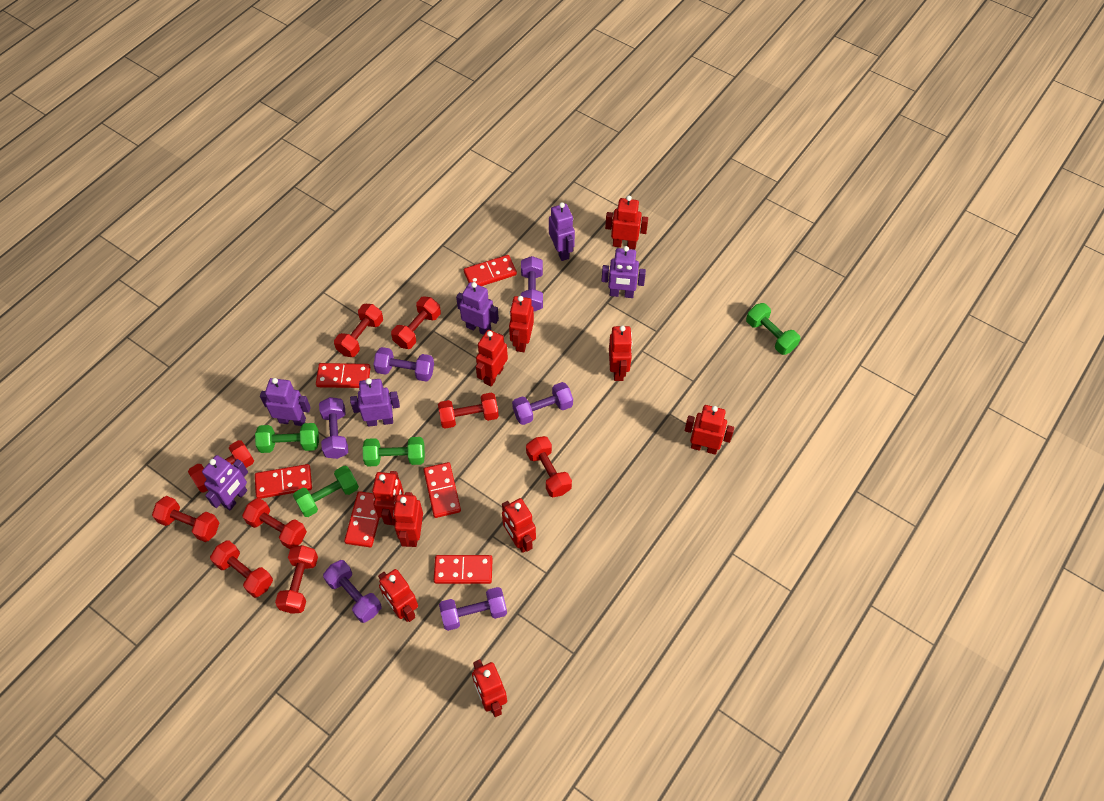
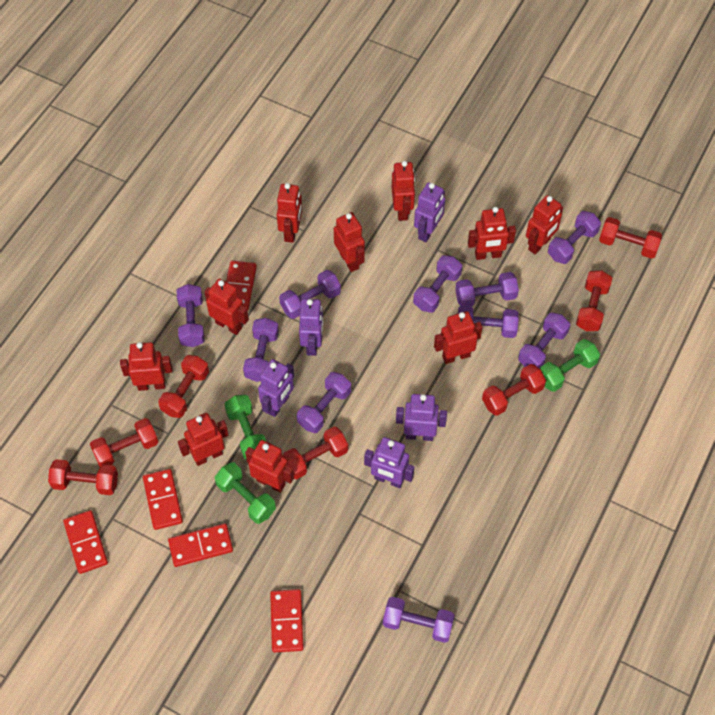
green dumbbell: [255,423,319,453] [293,466,359,517] [363,437,425,466] [746,303,800,355] = 4 -> [215,462,276,524] [224,395,267,459] [540,339,600,392] = 3
purple dumbbell: [319,397,348,459] [323,560,382,623] [373,347,434,382] [439,587,507,631] [512,382,573,425] [521,256,543,311] = 6 -> [177,284,205,347] [243,318,279,382] [279,270,341,319] [297,372,351,433] [383,597,454,643] [413,255,462,313] [455,272,519,307] [458,305,519,338] [518,312,570,369] [548,211,601,264] = 10
purple robot: [202,455,248,510] [260,378,311,426] [350,378,400,427] [456,282,499,335] [549,202,575,261] [602,246,646,298] = 6 -> [258,359,294,417] [299,299,323,356] [364,437,415,488] [396,394,447,441] [414,182,445,242] = 5
red domino: [255,464,312,499] [316,363,371,388] [344,491,380,547] [424,462,461,518] [434,555,493,584] [464,255,517,286] = 6 -> [63,510,108,574] [143,469,183,530] [168,523,233,567] [226,261,257,311] [270,589,304,652] = 5
red dumbbell: [152,496,219,542] [188,440,254,493] [210,540,273,598] [242,498,307,549] [275,545,318,614] [334,304,383,357] [391,296,441,349] [438,392,499,428] [526,436,572,497] = 9 -> [48,459,118,495] [90,418,158,467] [158,355,209,418] [282,427,348,479] [482,364,546,416] [576,270,612,331] [599,217,662,259] = 7

